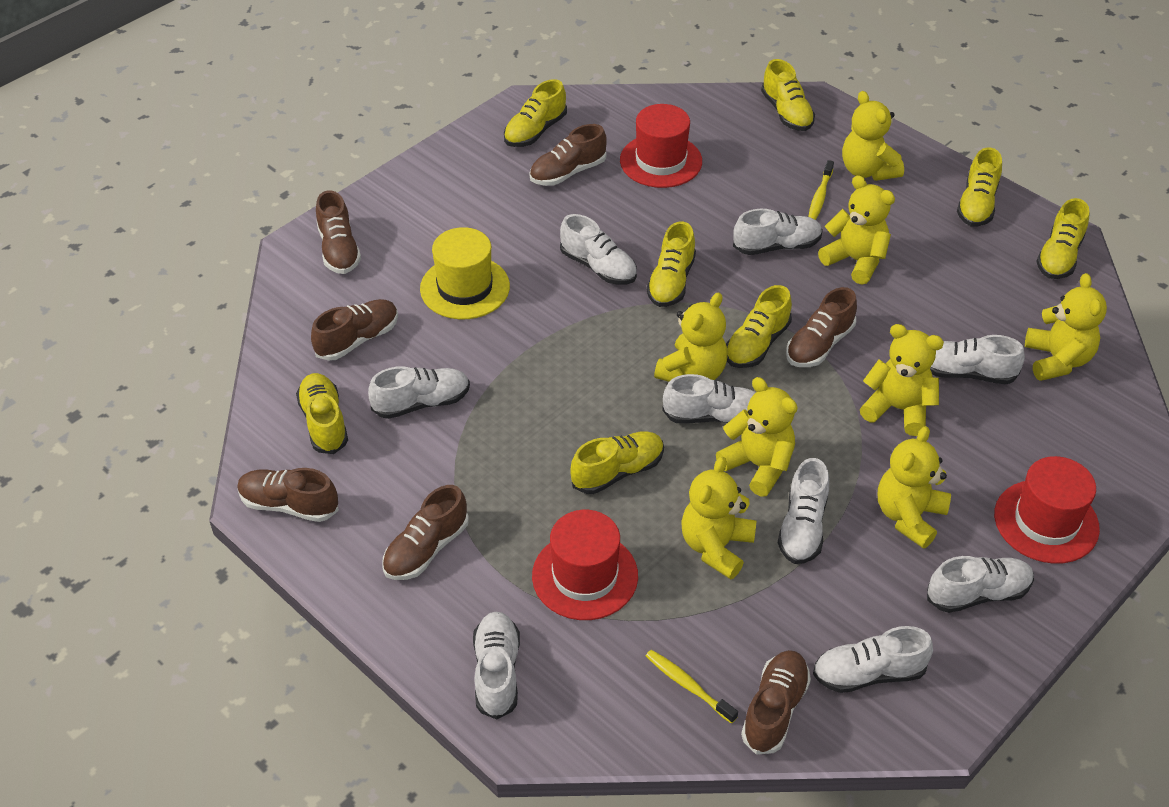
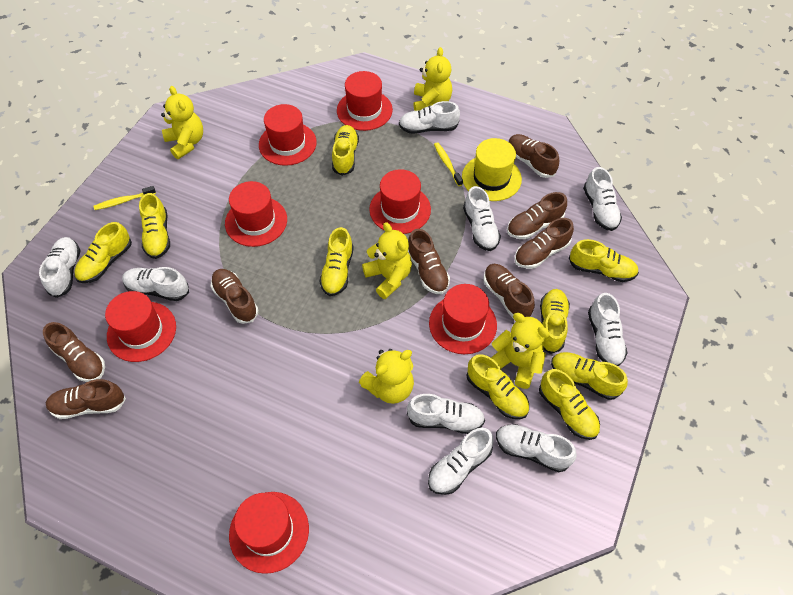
brown shoe: [237,468,339,522] [311,299,398,361] [316,190,361,274] [382,485,469,580] [529,124,607,186] [741,650,811,754] [786,287,857,367] = 7 -> [43,322,105,382] [46,379,126,419] [210,269,258,324] [408,229,450,294] [484,264,535,319] [507,192,567,239] [508,134,559,178] [514,218,574,269] = 8
red hat: [532,510,638,620] [620,104,702,188] [994,456,1100,564] = 3 -> [105,291,176,362] [225,181,287,247] [229,492,309,574] [259,104,317,166] [337,71,393,131] [369,169,431,234] [429,284,497,354] = 7
yellow shoe: [296,373,348,454] [504,79,567,147] [570,431,664,494] [647,221,696,307] [726,285,792,368] [761,59,815,131] [957,147,1002,226] [1036,198,1089,279] = 8 -> [74,222,132,283] [139,193,170,259] [319,227,354,296] [332,125,359,176] [466,354,529,419] [539,369,600,440] [540,289,570,354] [551,352,628,400] [569,239,639,282] = 9
yellow teddy bear: [654,292,728,382] [681,456,756,579] [716,377,798,497] [818,175,895,285] [842,91,904,181] [860,324,944,436] [878,426,951,549] [1025,273,1107,381] = 8 -> [161,86,203,159] [359,349,414,404] [362,222,412,299] [414,47,452,111] [491,313,550,389] = 5

